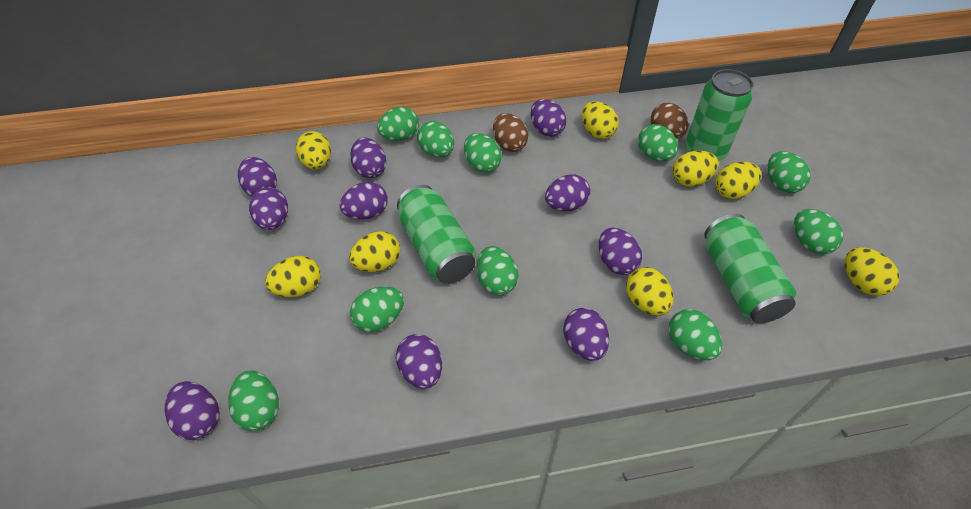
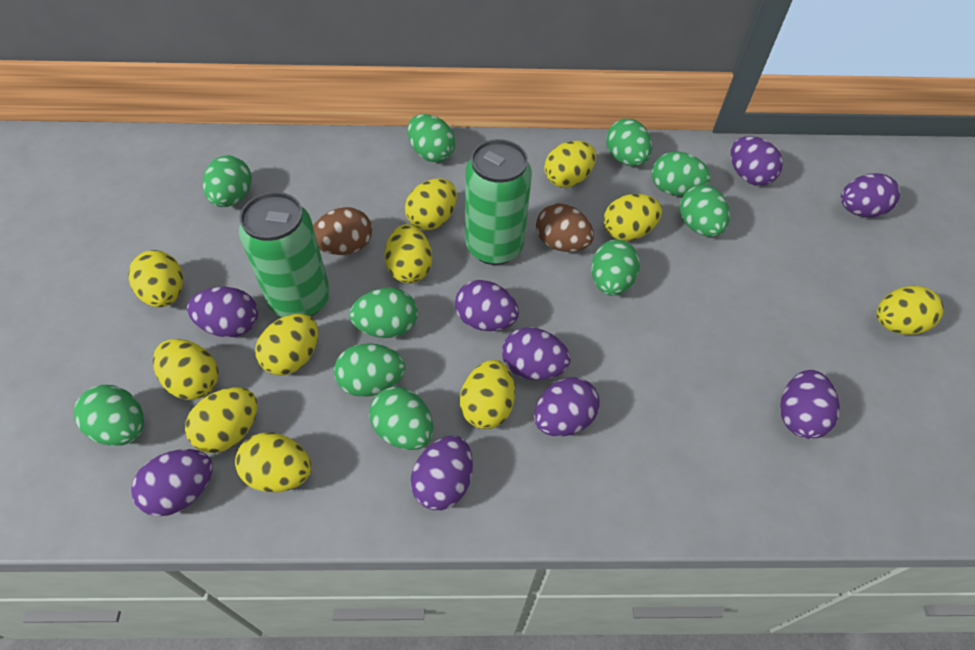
green can: [397,185,476,284] [685,69,753,161] [704,214,797,323] = 3 -> [239,192,330,317] [465,139,532,265] = 2
purple egg: [165,381,219,440] [238,157,277,196] [249,187,288,230] [339,182,388,219] [350,138,386,178] [396,334,442,389] [531,99,566,137] [545,175,590,211] [563,308,609,361] [599,228,642,275] = 10 -> [131,449,213,516] [187,287,258,337] [411,436,473,510] [455,280,519,331] [502,327,571,380] [534,377,600,436] [731,136,783,186] [780,370,840,439] [841,173,900,218] = 9
yellow egg: [265,256,321,297] [296,131,331,170] [349,231,400,272] [582,101,619,139] [626,267,673,316] [673,151,719,187] [715,162,761,199] [845,247,900,296] = 8 -> [128,250,183,307] [153,339,219,400] [185,388,258,453] [235,433,311,492] [255,314,318,375] [384,224,432,283] [405,178,457,230] [460,360,515,429] [544,141,596,188] [604,194,662,241] [877,286,944,335] = 11

